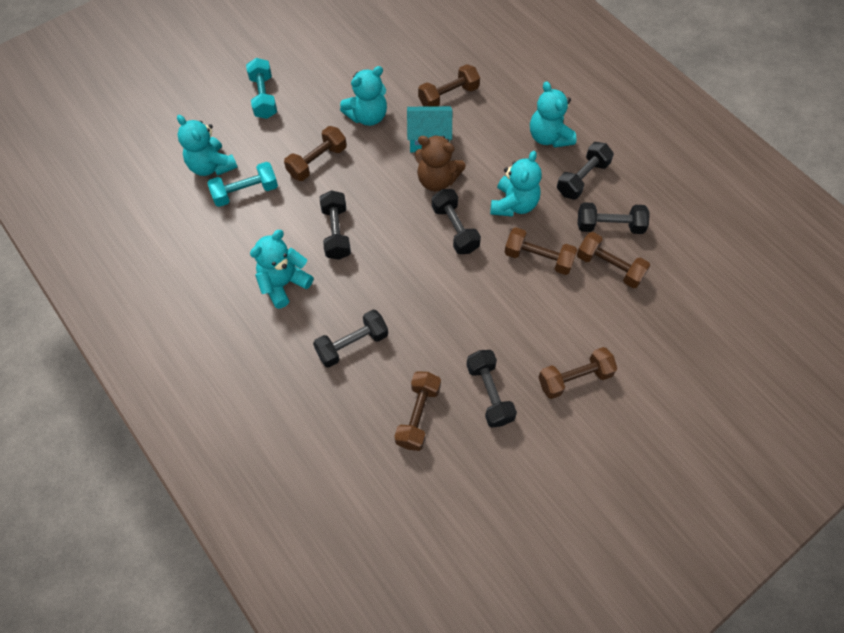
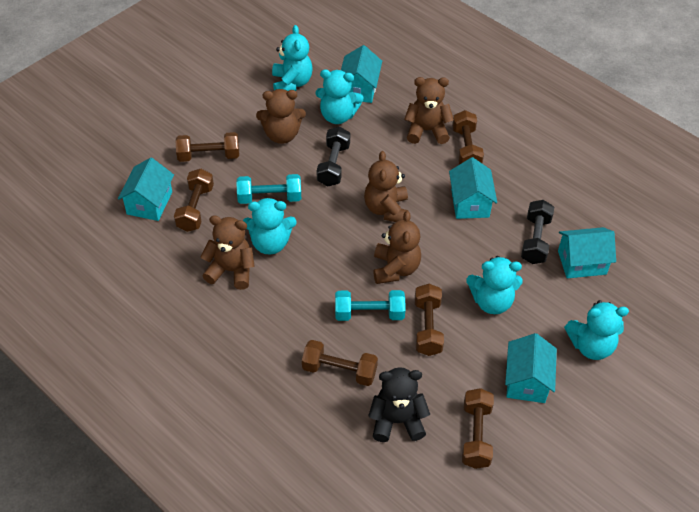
black dumbbell: [313,310,388,368] [320,190,351,260] [432,189,481,254] [466,350,517,428] [557,142,614,199] [578,202,650,234] = 6 -> [317,127,350,186] [521,200,554,264] = 2
black teddy bear: none = 0 -> [368,367,430,442] = 1
brown teddy bear: [415,135,466,192] = 1 -> [200,215,255,290] [256,89,306,144] [364,151,409,222] [373,211,421,284] [404,77,454,144] = 5
turquoise house: [407,106,452,152] = 1 -> [118,158,174,221] [341,45,382,103] [449,157,497,219] [505,333,557,403] [558,227,616,278] = 5

